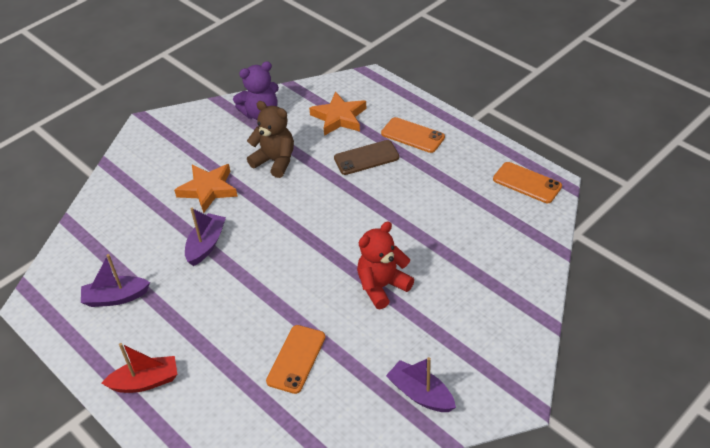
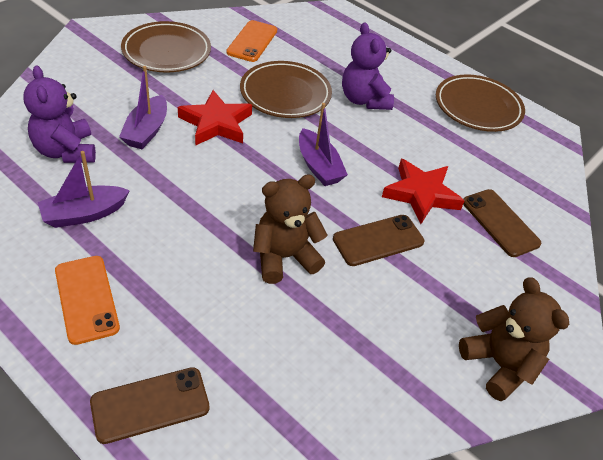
brown phone: [334,140,399,175] = 1 -> [90,367,210,444] [333,215,424,266] [463,189,541,257] = 3
brown plate: none = 0 -> [121,21,211,73] [240,61,332,118] [436,74,525,132] = 3
brown teddy bear: [247,101,294,178] = 1 -> [253,174,328,284] [459,277,569,401] = 2
orange phone: [266,325,326,394] [381,117,445,153] [493,162,562,203] = 3 -> [55,256,120,345] [226,20,277,62] = 2
orange star: [174,164,238,213] [309,91,367,136] = 2 -> none = 0
purple teddy bear: [233,61,279,120] = 1 -> [23,65,96,163] [342,23,394,110] = 2
red boat: [101,343,177,393] = 1 -> none = 0
red star: none = 0 -> [178,90,252,146] [382,159,465,224] = 2
red teddy bear: [357,221,414,309] = 1 -> none = 0

